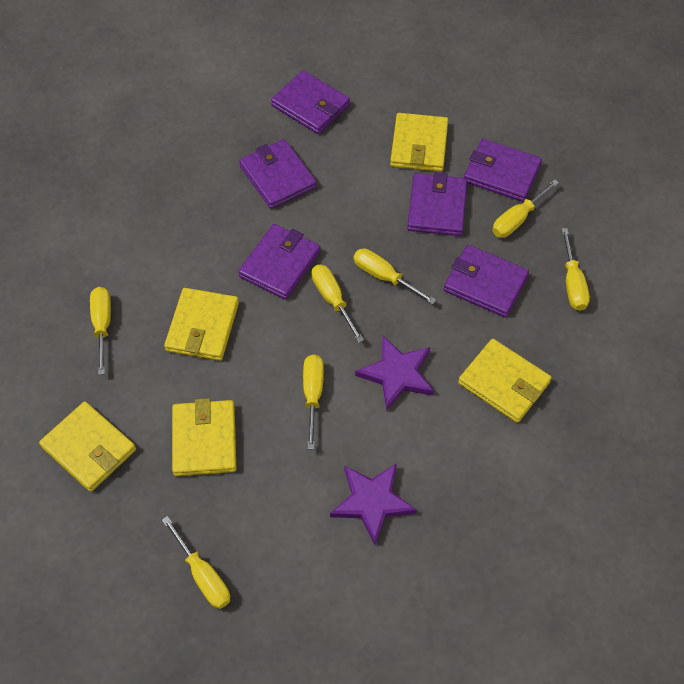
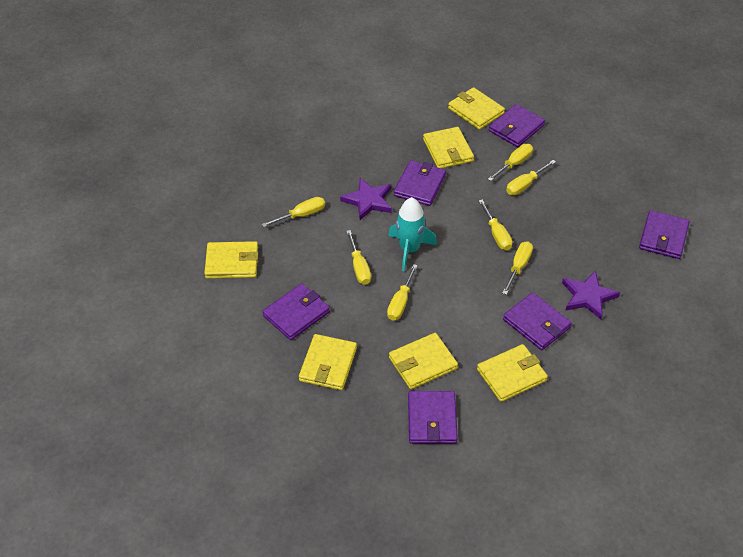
turquoise rocket: none = 0 -> [388,197,437,271] = 1
yellow wallet: [39,401,136,492] [164,288,239,361] [172,398,236,476] [390,113,448,172] [458,339,552,423] = 5 -> [204,241,258,279] [299,334,357,390] [389,333,458,389] [423,127,474,168] [448,87,505,130] [477,344,548,402] = 6

